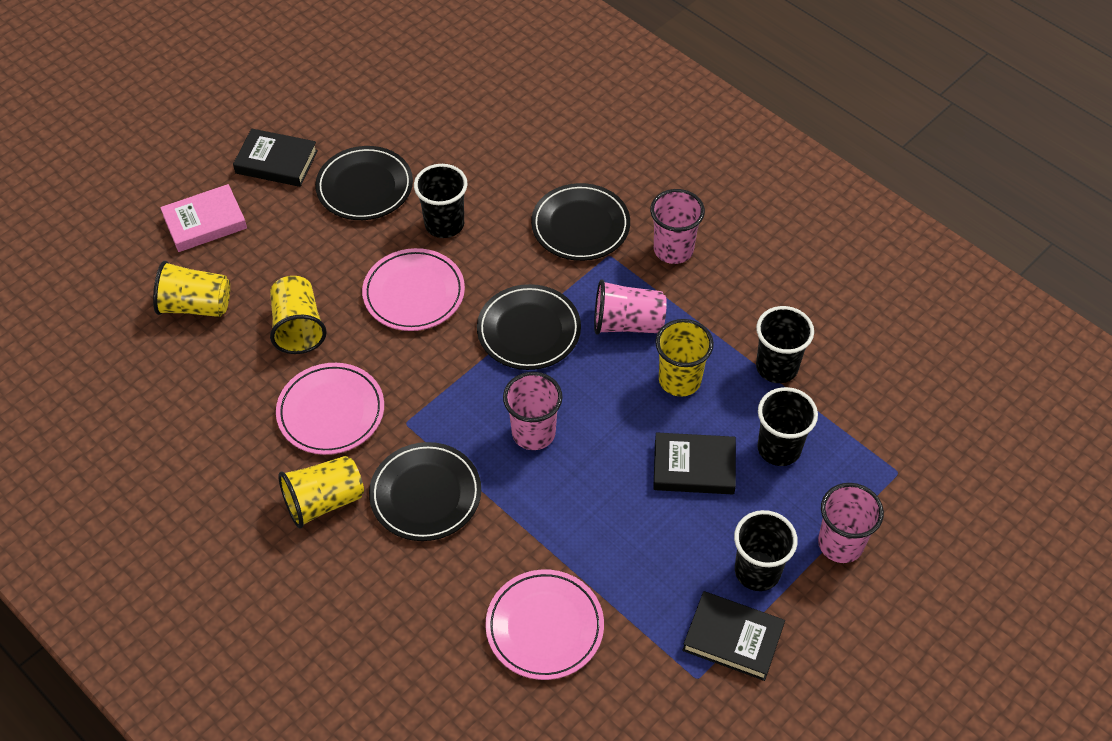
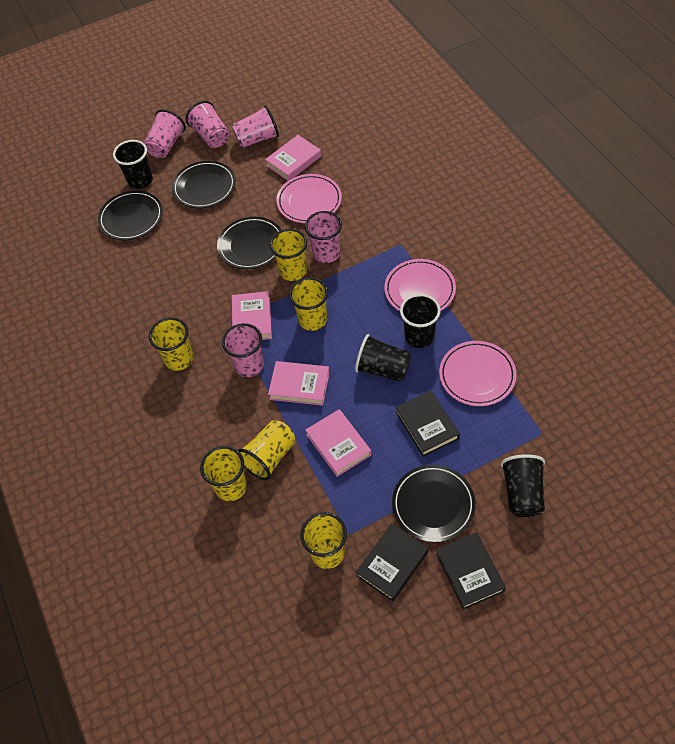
pink book: [160,184,247,252] = 1 -> [232,291,272,340] [265,135,321,181] [268,361,330,406] [305,409,371,477] = 4
pink cup: [503,372,563,450] [594,279,667,335] [650,189,705,264] [818,483,884,563] = 4 -> [144,109,186,158] [186,101,229,148] [222,323,264,377] [232,105,279,148] [305,211,342,263] = 5
yellow cup: [153,261,230,317] [270,276,327,354] [278,456,364,529] [655,319,714,397] = 4 -> [149,317,193,371] [200,446,247,501] [238,420,296,480] [270,229,307,281] [289,277,328,331] [300,512,347,569] = 6

